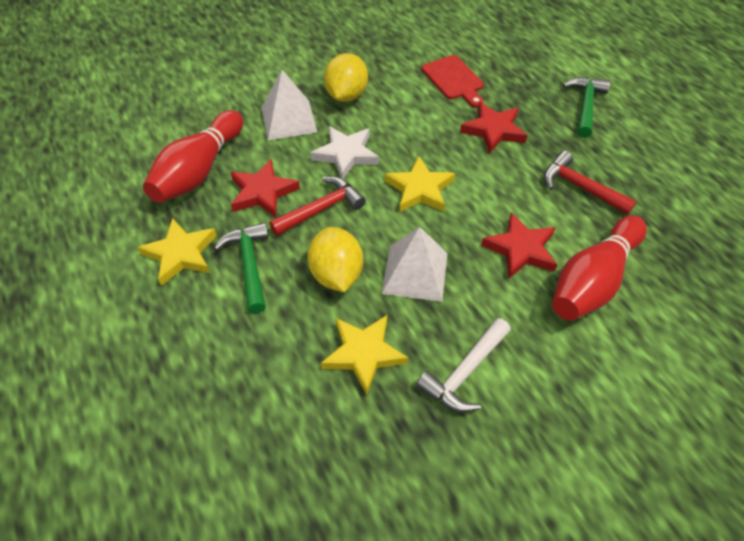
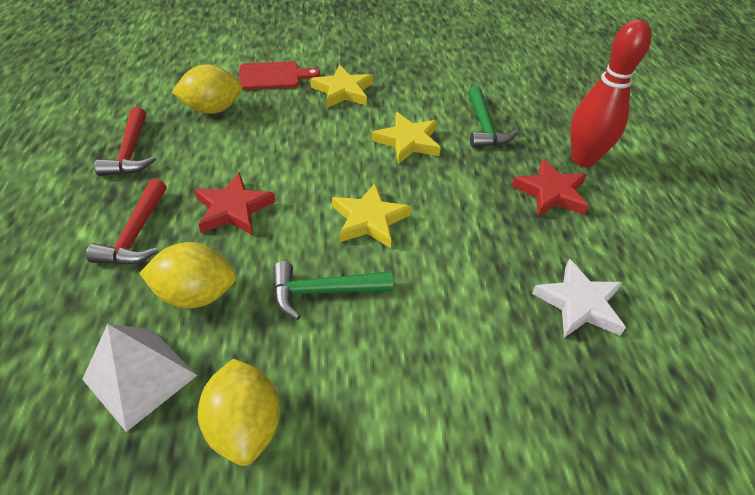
red bowling pin: [143,110,243,203] [552,216,647,321] = 2 -> [570,19,651,167] = 1
red star: [231,159,300,218] [460,102,528,154] [481,213,557,278] = 3 -> [194,172,276,235] [512,159,588,217] = 2
white hammer: [416,318,511,412] = 1 -> none = 0
white pyramid: [261,70,318,140] [381,227,448,302] = 2 -> [82,324,197,432] = 1
yellow lemon: [307,227,363,292] [324,53,368,102] = 2 -> [140,242,236,308] [172,65,242,114] [198,359,280,466] = 3

